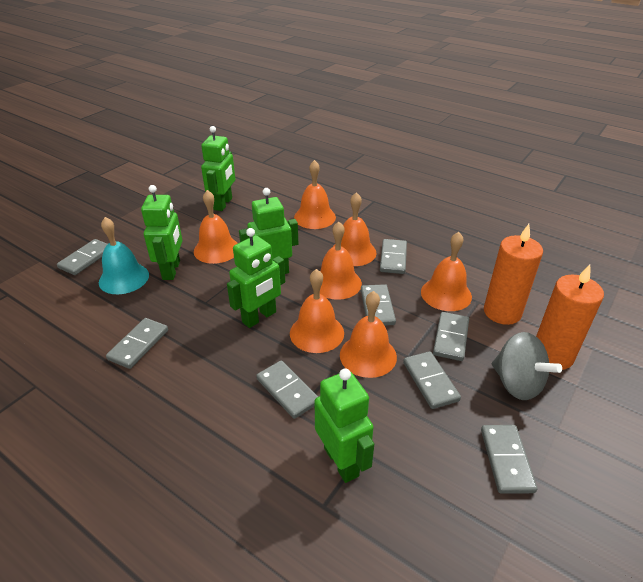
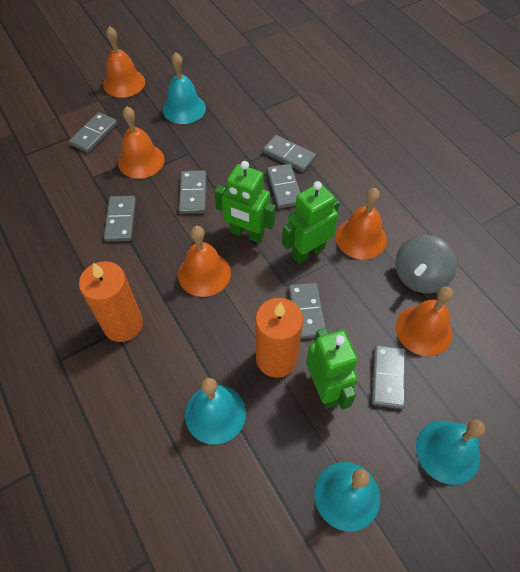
green robot: [141,185,183,280] [201,126,235,211] [227,228,285,328] [239,188,298,274] [315,369,374,483] = 5 -> [214,161,276,243] [282,181,340,264] [306,328,358,410] = 3
grey domino: [57,239,107,275] [106,318,168,369] [256,361,318,419] [361,284,396,326] [380,239,407,274] [403,351,461,409] [433,312,469,361] [481,425,537,494] = 8 -> [69,112,117,153] [104,196,136,241] [179,171,207,214] [263,135,316,172] [267,164,300,209] [289,283,326,339] [372,345,406,409] = 7
orange bell: [194,190,238,264] [290,269,344,353] [294,160,336,229] [320,222,362,300] [333,192,377,266] [340,291,397,378] [421,232,472,311] = 7 -> [103,26,145,98] [118,106,164,179] [178,226,231,297] [336,188,387,259] [396,286,453,356] = 5
turquoise bell: [99,217,149,294] = 1 -> [163,52,206,124] [185,378,246,445] [314,462,380,532] [416,420,485,485] = 4

